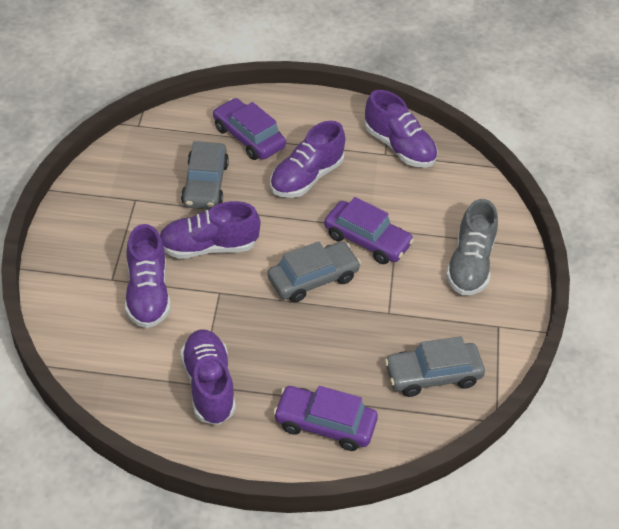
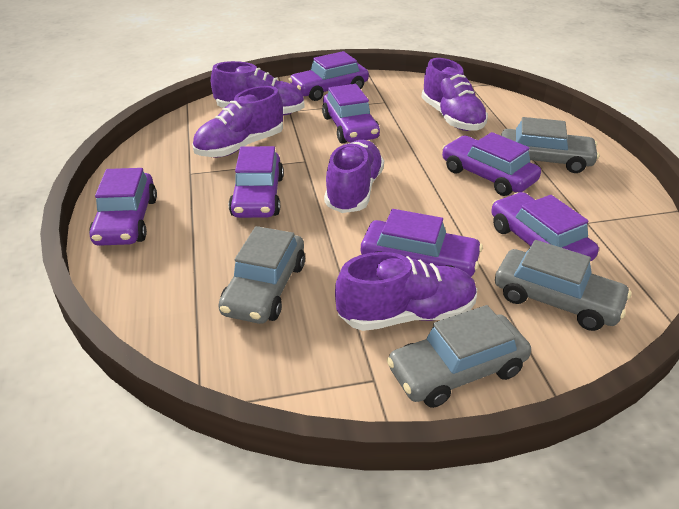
grey car: [181,141,229,209] [267,241,361,303] [384,336,485,397] = 3 -> [218,226,305,324] [387,305,531,408] [495,240,632,331] [501,117,600,173] = 4
grey shoe: [446,199,498,295] = 1 -> none = 0
purple car: [213,98,286,160] [273,386,378,451] [324,197,414,264] = 3 -> [89,168,157,246] [229,146,284,218] [288,51,369,101] [322,84,380,143] [361,209,483,277] [442,132,541,196] [491,192,599,261] = 7

